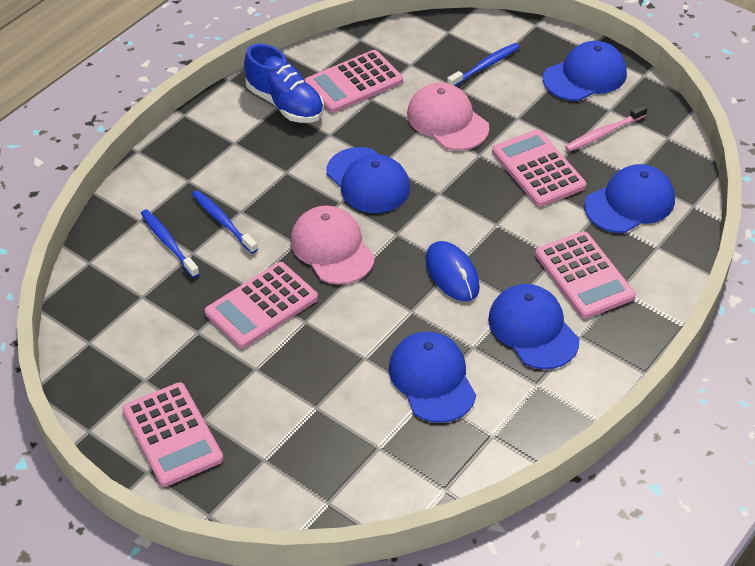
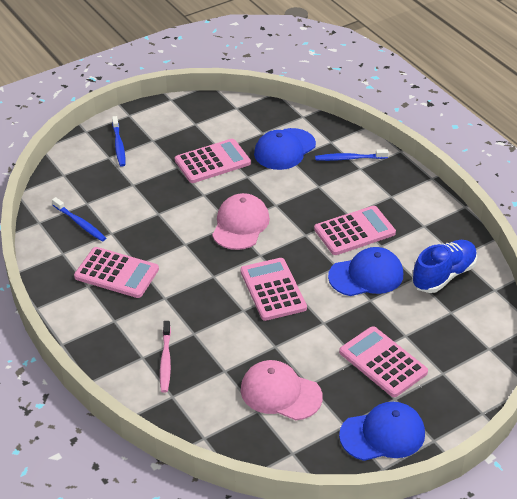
blue cap: [326,147,410,213] [389,332,476,423] [488,284,579,369] [543,41,627,101] [584,164,675,233] = 5 -> [254,128,316,170] [328,247,403,296] [339,402,425,461] = 3
blue mouse: [425,241,480,301] = 1 -> none = 0

